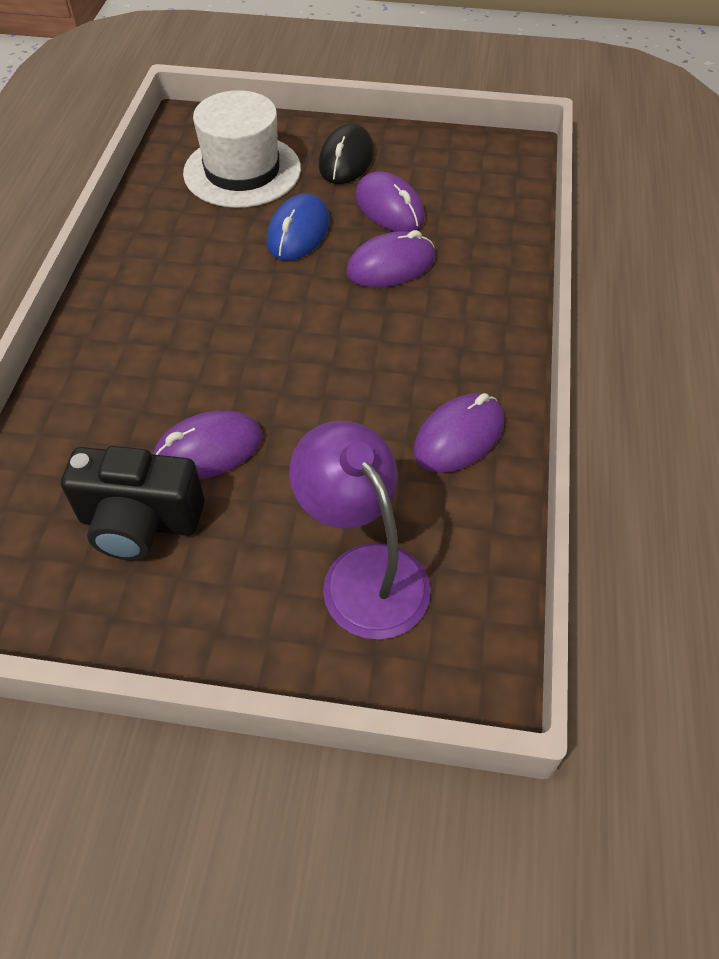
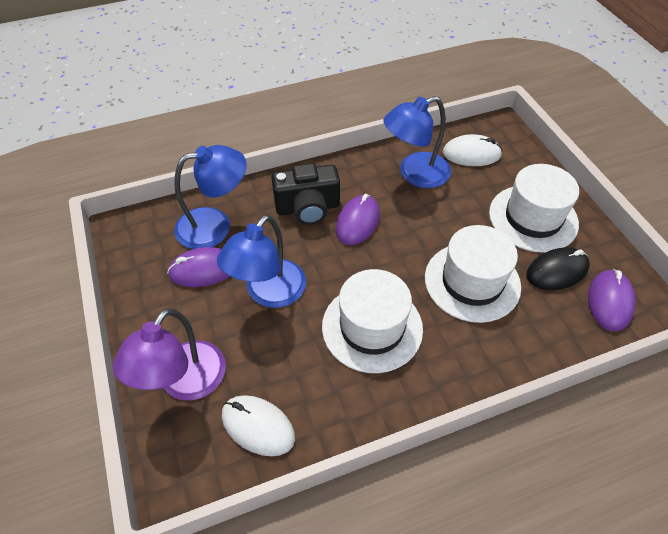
blue lamp: none = 0 -> [174,145,247,249] [217,215,306,308] [384,96,451,188] = 3
blue mouse: [267,193,330,261] = 1 -> none = 0
purple mouse: [153,411,263,480] [346,230,436,287] [355,171,425,232] [413,393,504,473] = 4 -> [167,247,229,287] [336,194,380,245] [588,269,635,331] = 3
white hat: [183,90,301,208] = 1 -> [322,269,423,373] [425,225,521,323] [489,164,579,253] = 3
white mouse: none = 0 -> [222,395,295,456] [443,134,502,166] = 2

